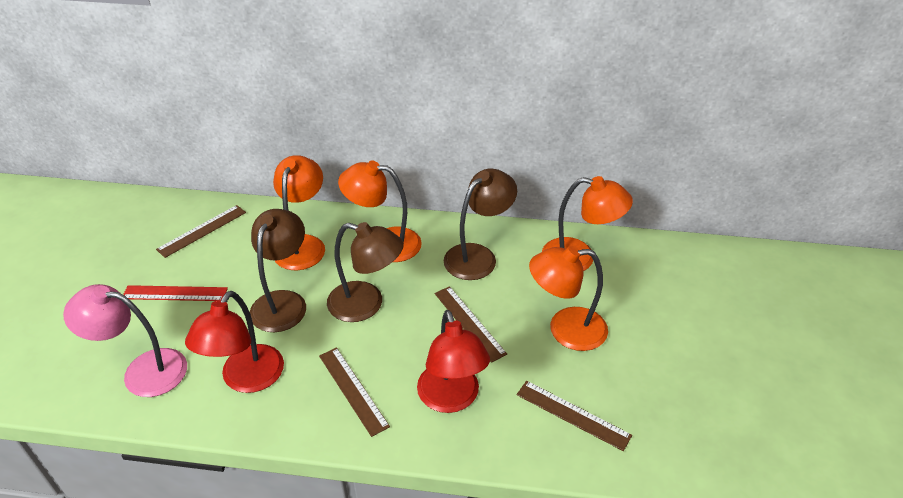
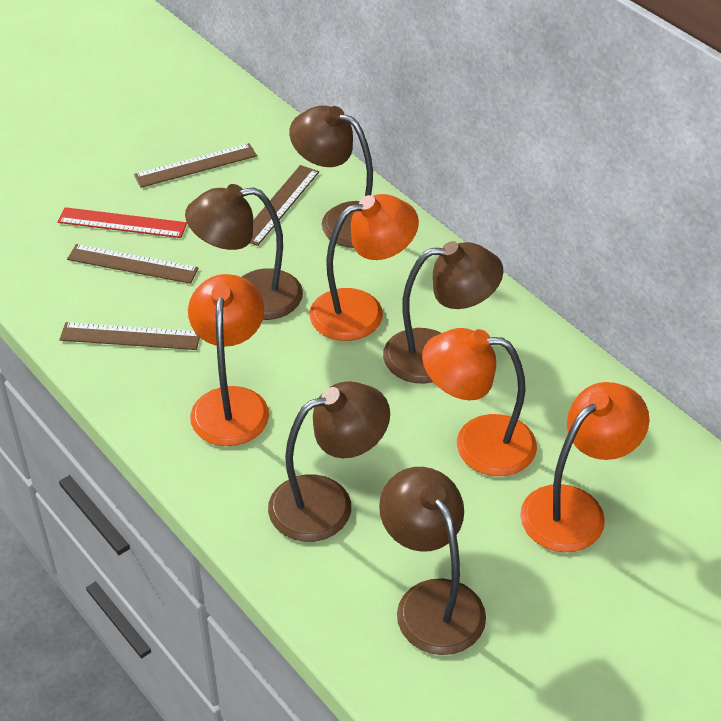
brown lamp: [250,209,306,332] [327,222,404,322] [444,169,517,280] = 3 -> [185,184,303,320] [268,381,390,542] [289,105,373,248] [379,467,486,655] [383,241,503,384] = 5
pink lamp: [63,284,187,397] = 1 -> none = 0
red lamp: [185,291,284,393] [417,310,490,413] = 2 -> none = 0

